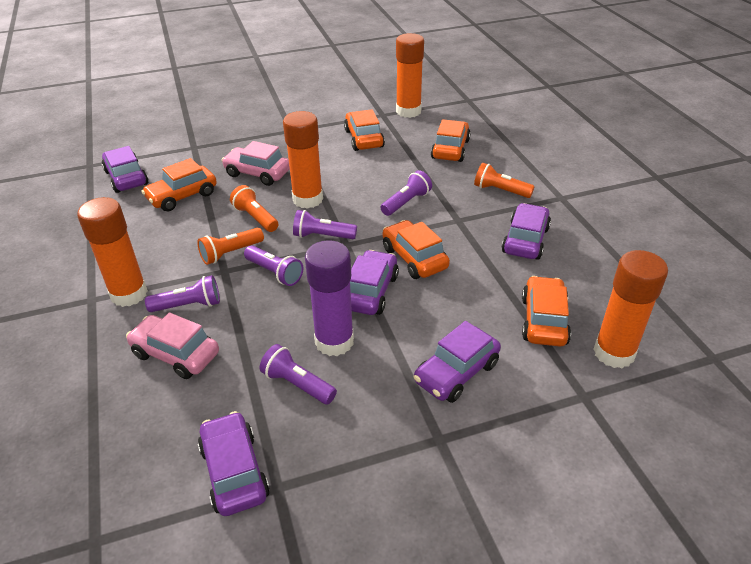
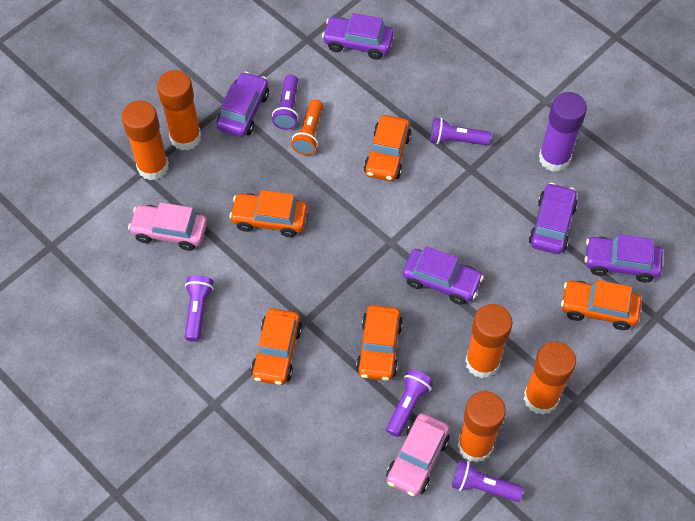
orange flashlight: [197,228,264,265] [230,185,279,232] [474,163,535,198] = 3 -> [291,99,323,155] = 1
orange glue stick: [77,197,148,307] [283,111,323,209] [396,33,424,118] [593,250,668,368] = 4 -> [122,101,169,180] [157,70,201,150] [458,391,506,463] [465,304,512,378] [524,342,576,415] = 5

